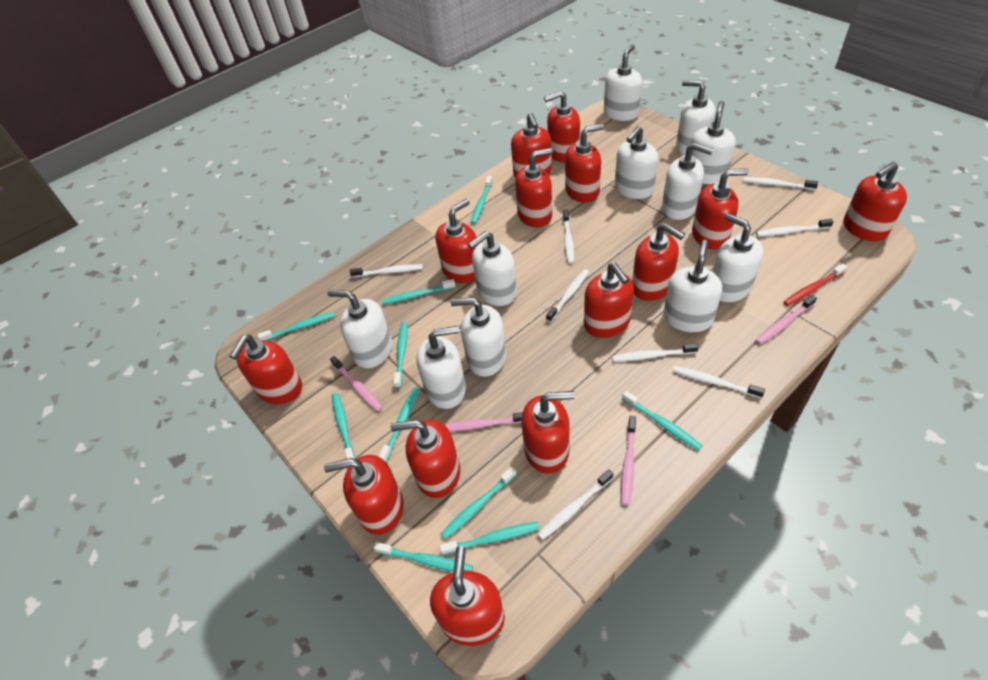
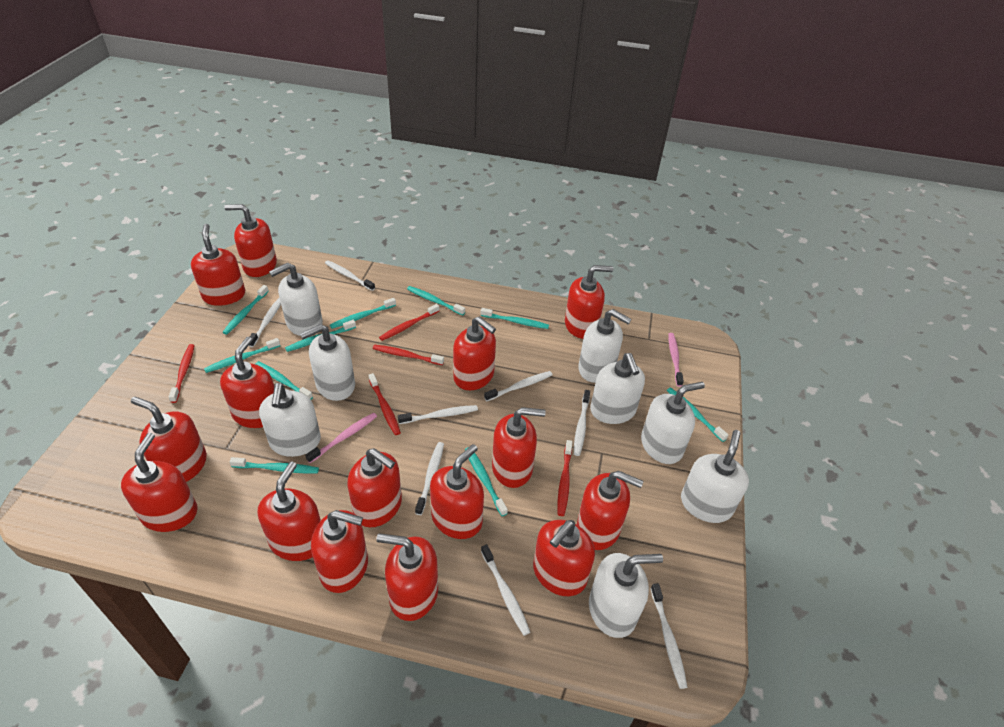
pink toothbrush: [330,356,383,411] [445,412,523,431] [621,416,636,505] [755,295,817,344] = 4 -> [305,413,377,463] [669,333,684,387] = 2
red soap dispenser: [229,335,302,404] [324,455,404,535] [391,420,460,498] [430,546,505,646] [435,199,477,283] [511,112,552,178] [515,148,553,227] [521,391,575,473] [544,90,580,163] [565,124,604,203] [584,263,634,338] [632,223,685,301] [692,169,749,250] [844,162,907,242] = 14 -> [121,433,198,532] [131,397,207,482] [191,224,245,306] [220,337,274,428] [224,204,277,277] [258,461,321,561] [311,510,368,593] [347,448,402,527] [377,533,438,621] [430,444,484,539] [453,316,496,390] [492,407,546,488] [533,520,595,596] [565,265,613,339] [577,471,643,550] = 15
red toothbrush: [783,264,847,306] = 1 -> [169,344,195,403] [369,373,401,435] [373,345,444,365] [379,304,439,341] [557,440,573,516] = 5
white soap dispenser: [327,290,392,368] [416,326,466,409] [451,297,506,377] [468,231,517,306] [604,44,642,121] [615,126,658,199] [662,143,713,220] [664,240,722,332] [676,80,715,155] [691,101,735,184] [712,213,763,302] = 11 -> [259,383,321,457] [269,262,323,336] [300,324,355,401] [578,309,631,383] [589,553,663,638] [590,353,645,424] [641,382,705,464] [681,430,749,523] = 8

